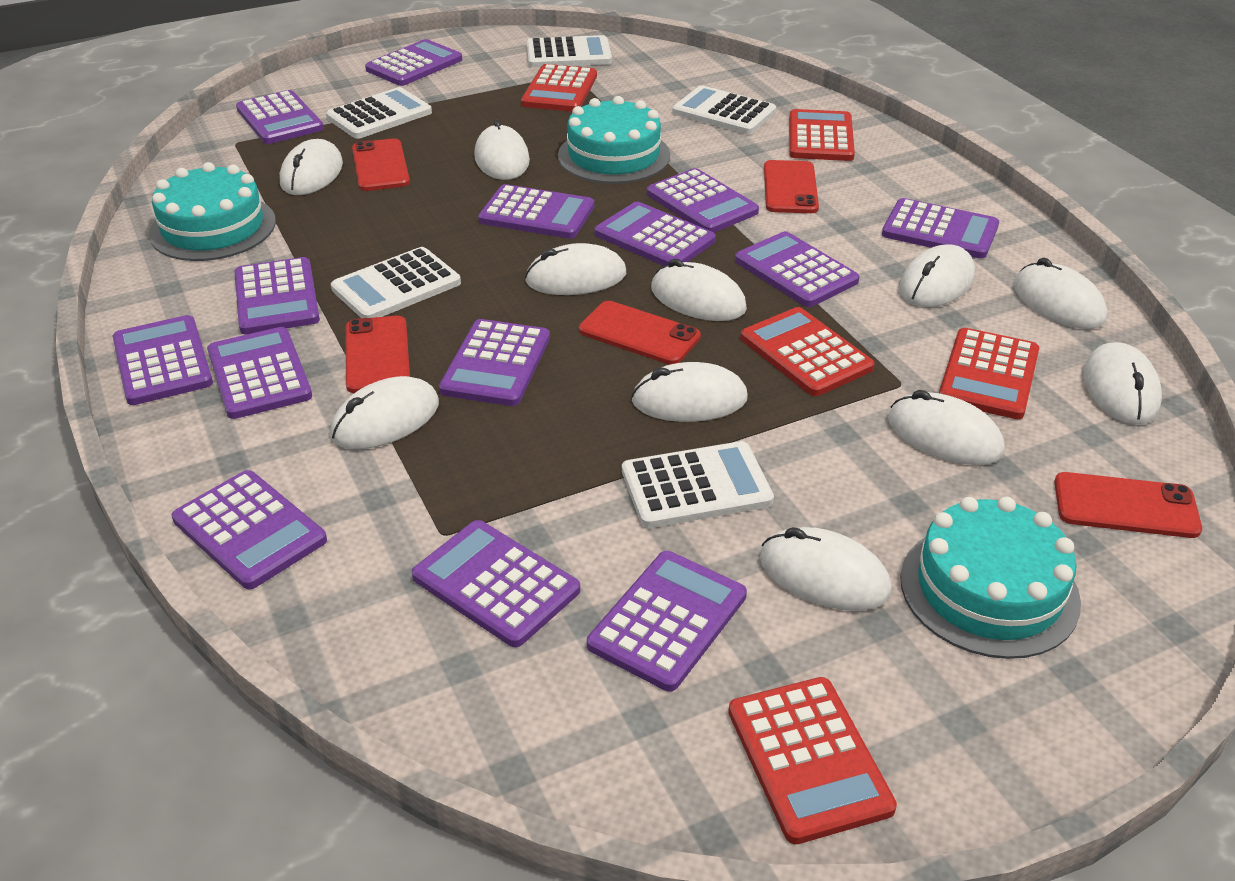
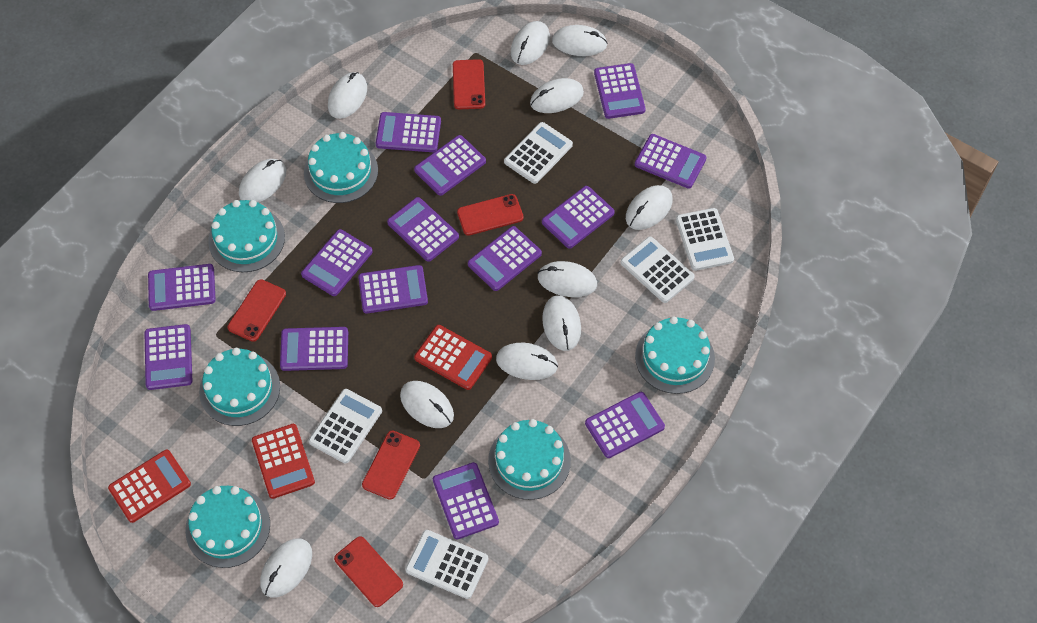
red calculator: [521,64,597,112] [728,677,897,844] [741,307,874,396] [789,109,855,161] [939,328,1039,419] = 5 -> [108,450,191,523] [252,424,315,499] [414,325,492,390] = 3
turquoise cake: [149,162,276,261] [558,96,670,184] [900,497,1081,659] = 3 -> [185,486,270,568] [199,348,280,426] [208,200,285,272] [304,132,378,203] [488,419,571,500] [635,316,715,394] = 6

